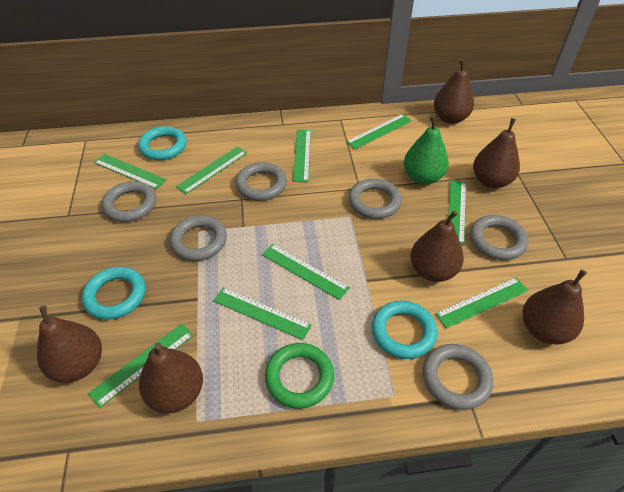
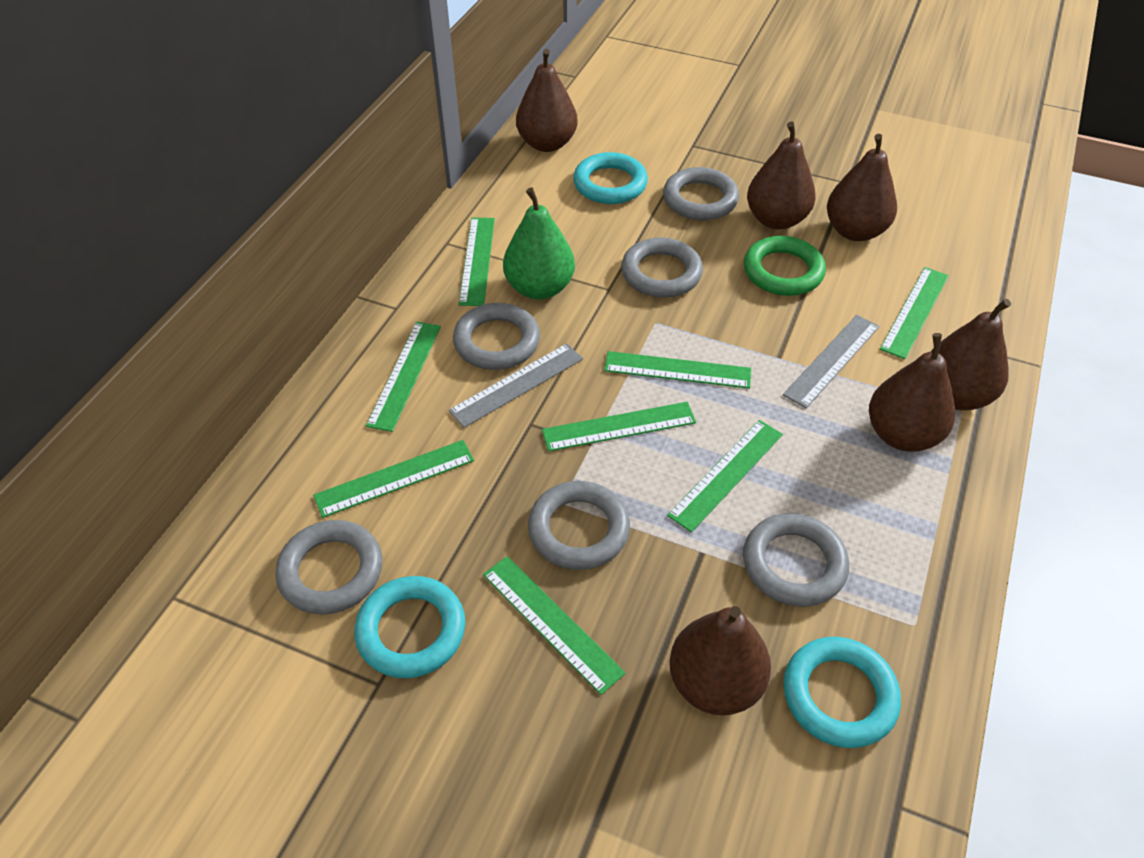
green ruler: [88,323,194,408] [94,154,167,189] [176,146,247,194] [213,287,312,340] [262,244,350,300] [293,130,311,182] [346,114,412,149] [435,277,528,329] [448,180,466,245] = 9 -> [313,440,474,518] [366,322,441,432] [459,218,495,306] [483,556,626,695] [542,402,696,452] [604,351,752,389] [667,420,783,532] [880,267,949,359] = 8
grey ruler: none = 0 -> [448,343,583,428] [783,315,879,408] = 2

